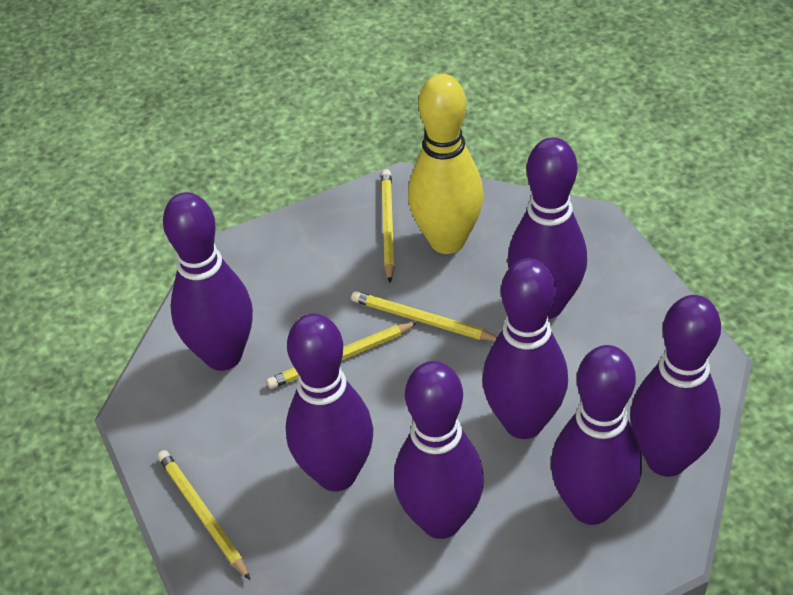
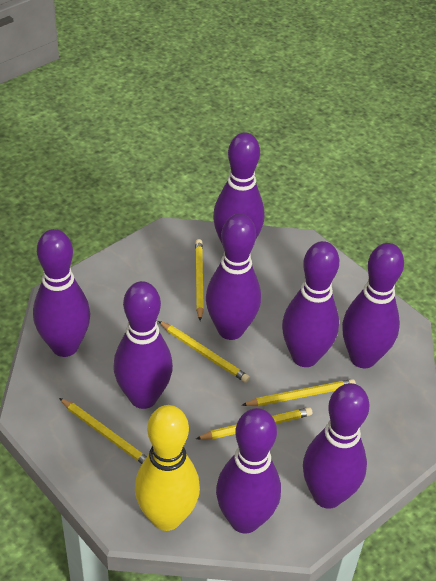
purple bowling pin: [163,192,253,371] [286,313,373,491] [394,361,484,539] [482,258,568,439] [507,137,587,319] [551,345,642,525] [630,295,721,477] = 7 -> [33,229,90,357] [113,281,173,409] [206,214,261,340] [213,132,264,248] [216,408,281,534] [282,241,339,367] [303,383,369,509] [342,243,404,368] = 8
yellow pencil: [158,450,250,580] [267,322,418,389] [351,291,497,341] [381,169,395,283] = 4 -> [59,398,147,464] [158,321,250,383] [195,239,204,321] [196,407,312,440] [242,379,356,406] = 5

